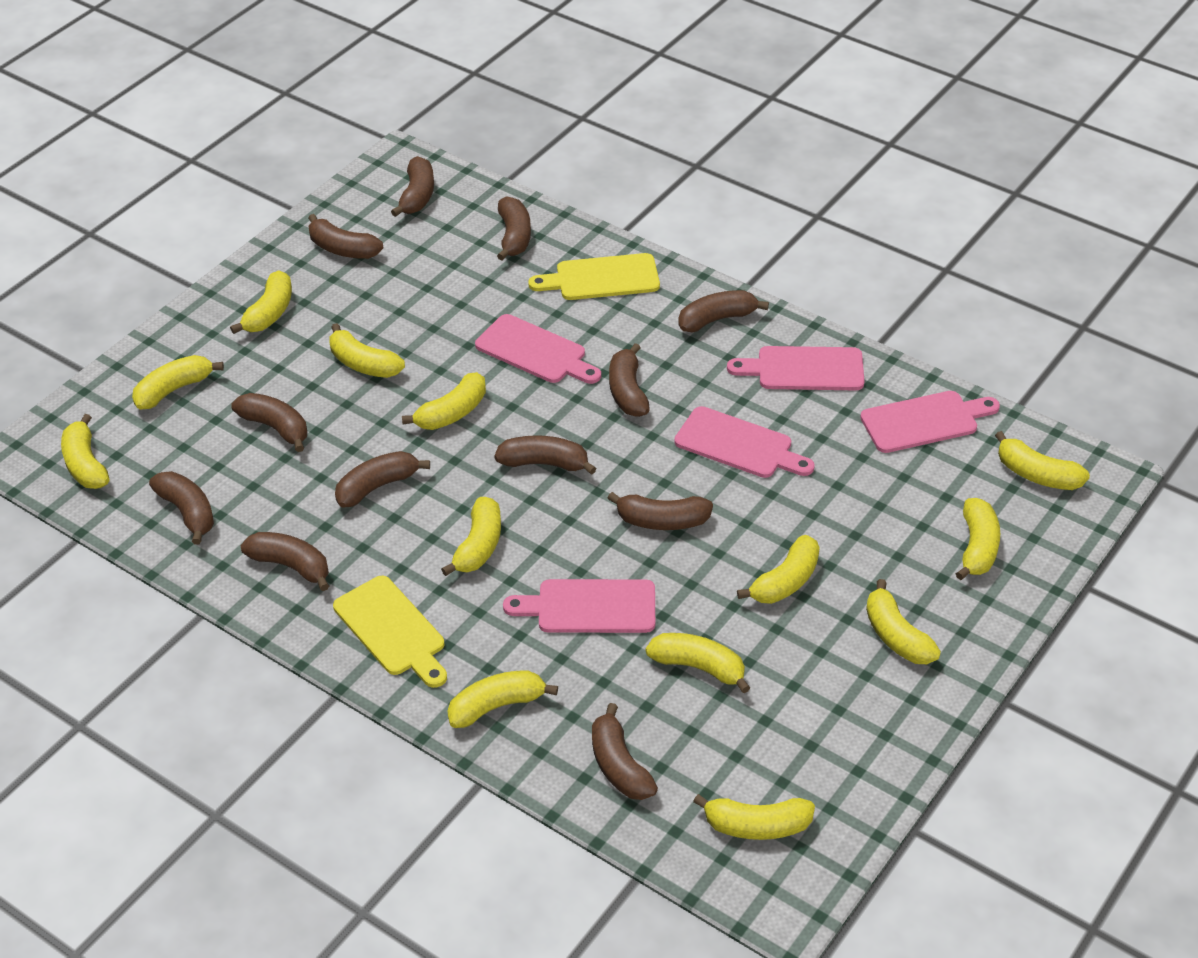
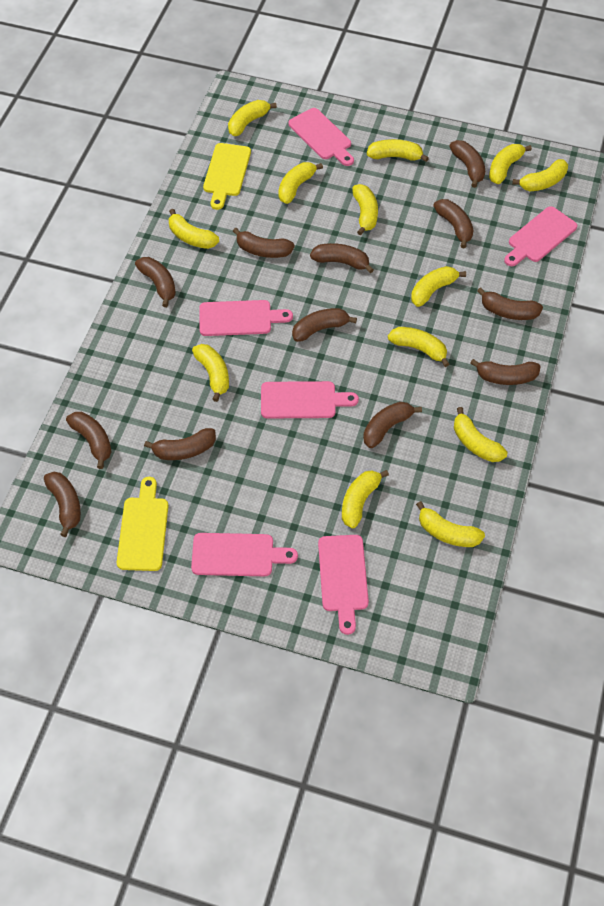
pink cutting board: [475,314,601,384] [503,579,655,633] [674,406,815,478] [727,346,864,390] [860,391,1000,453] = 5 -> [191,533,298,576] [199,300,293,336] [261,381,359,418] [288,108,354,166] [318,535,369,635] [504,206,578,266] = 6

